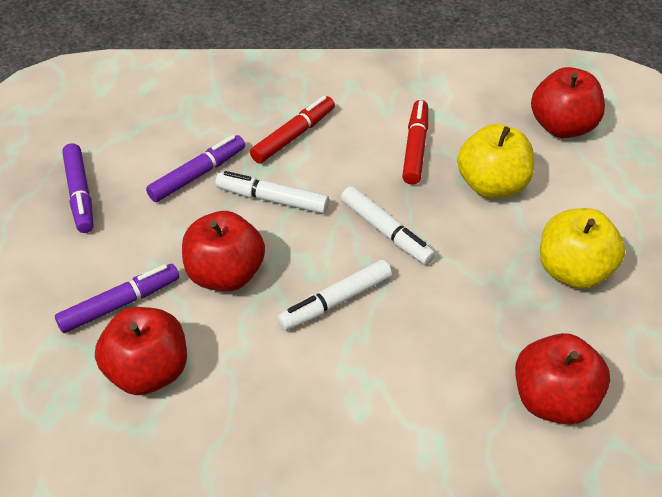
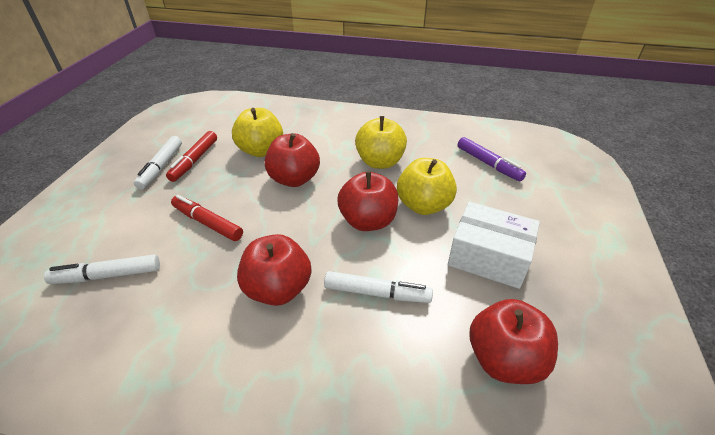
purple marker: [55,264,179,333] [62,143,93,233] [146,135,245,202] = 3 -> [458,137,526,181] = 1
white box: none = 0 -> [448,202,540,289] = 1
yellow apple: [457,124,534,199] [540,208,625,289] = 2 -> [232,108,283,157] [355,116,407,169] [397,158,457,215] = 3

